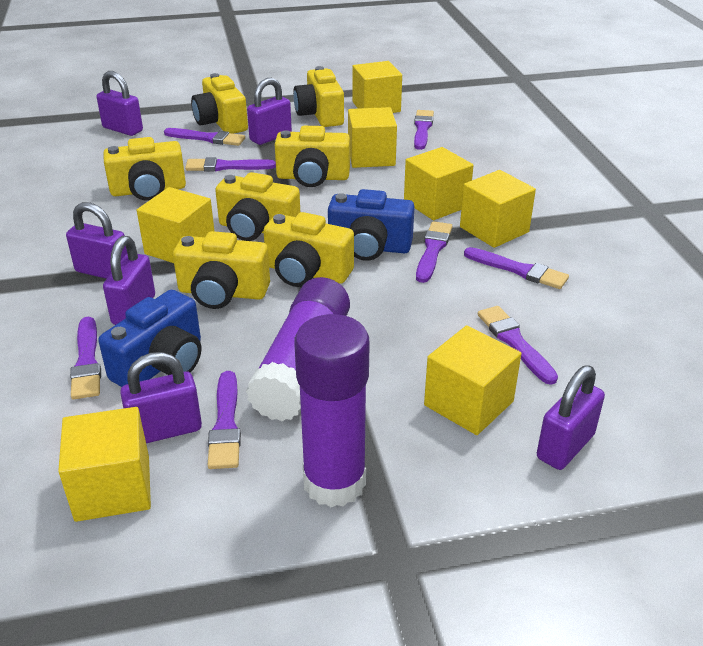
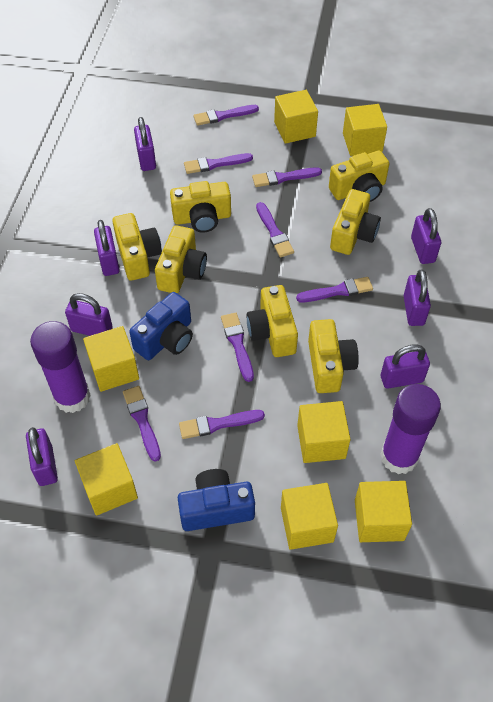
purple padlock: [66,202,127,279] [96,71,143,136] [103,236,155,325] [120,352,202,443] [247,78,292,145] [537,365,605,470] = 6 -> [26,427,58,486] [65,293,113,336] [94,220,120,276] [134,117,156,171] [381,344,430,389] [404,269,431,326] [411,208,441,264] = 7

